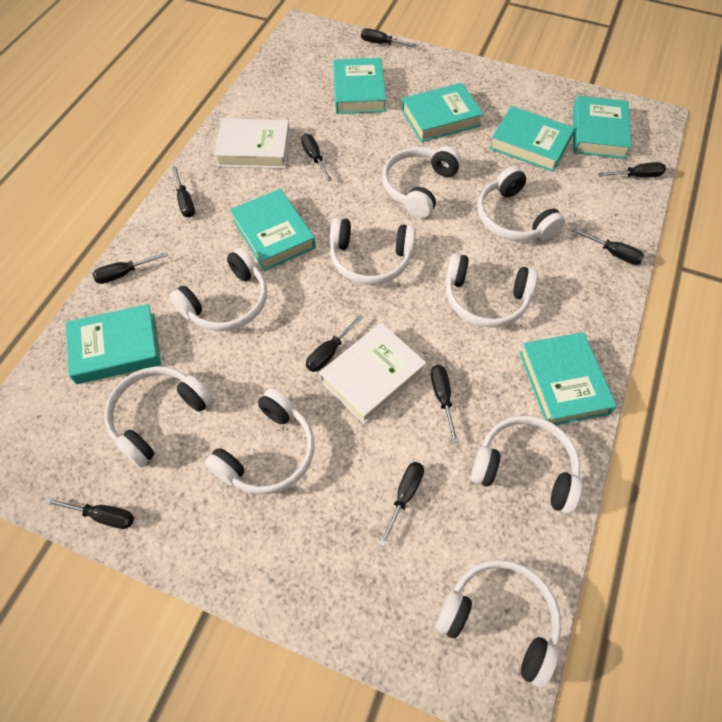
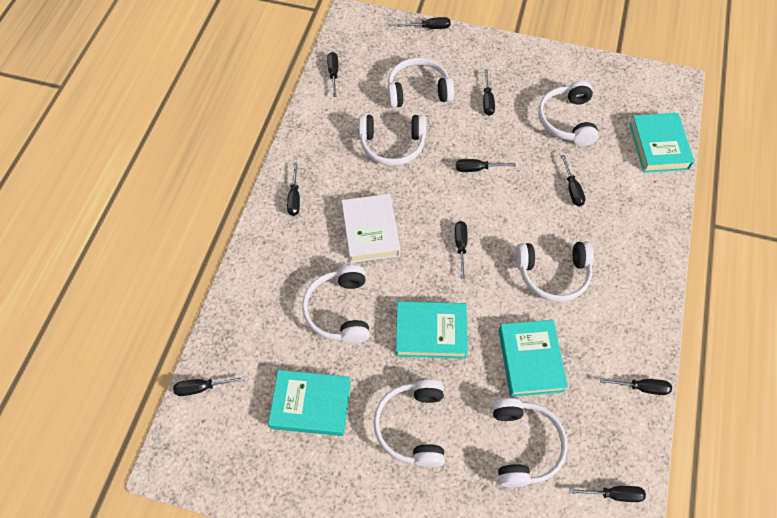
turquoise book: [66,304,161,384] [230,189,316,271] [333,58,386,114] [402,83,484,142] [489,106,575,172] [519,332,617,425] [573,96,632,159] = 7 -> [268,370,351,436] [396,301,468,359] [499,320,568,397] [629,113,694,173] = 4
white book: [214,119,290,169] [319,323,426,424] = 2 -> [342,194,400,263] = 1
white headphones: [105,366,213,467] [170,248,267,331] [205,389,314,494] [330,218,416,285] [382,146,462,218] [436,560,561,688] [446,253,538,328] [471,416,583,514] [477,166,565,241] = 9 -> [302,265,370,344] [359,115,426,166] [374,380,445,467] [387,58,454,108] [492,398,567,487] [515,241,594,302] [538,81,599,146] = 7

